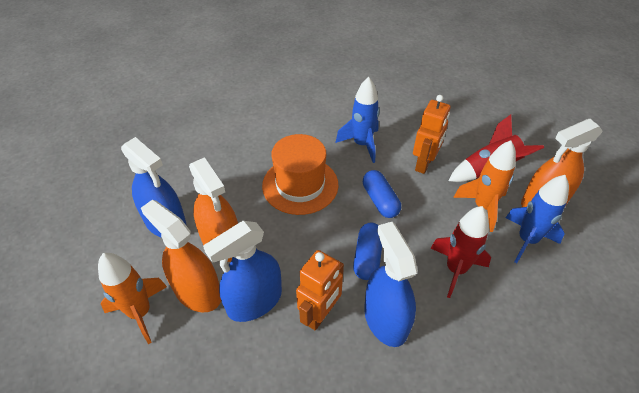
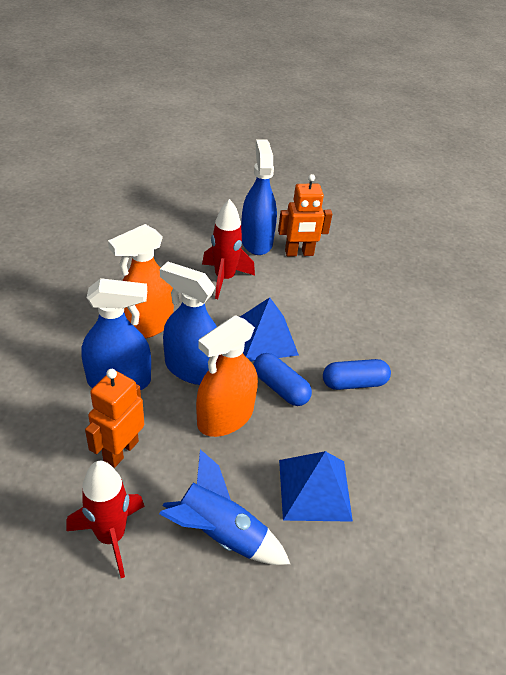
blue pyramid: none = 0 -> [240,297,299,362] [279,451,353,522] = 2
blue rocket: [335,77,380,163] [505,175,569,263] = 2 -> [159,449,290,565] = 1
orange hat: [262,134,339,215] = 1 -> none = 0
orange rocket: [98,253,167,344] [453,140,516,232] = 2 -> none = 0
orange spray bottle: [141,200,221,312] [189,157,238,262] [521,119,603,207] = 3 -> [108,224,174,339] [196,315,258,437] = 2

